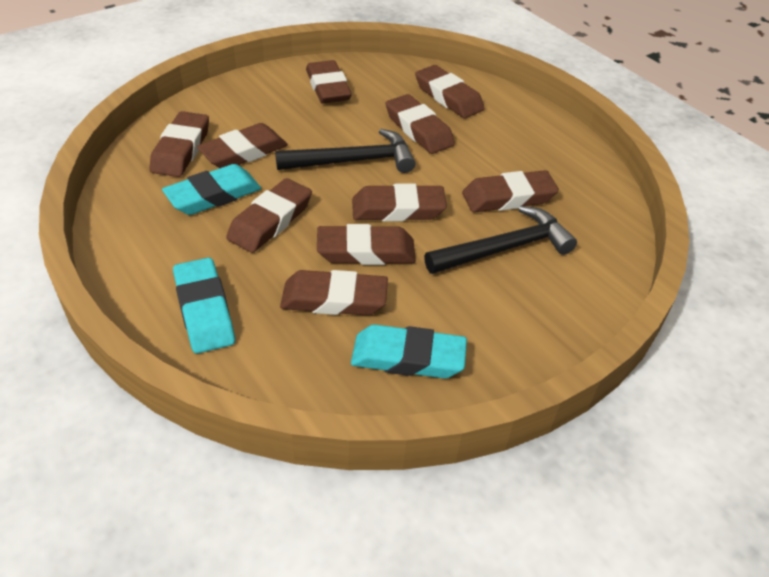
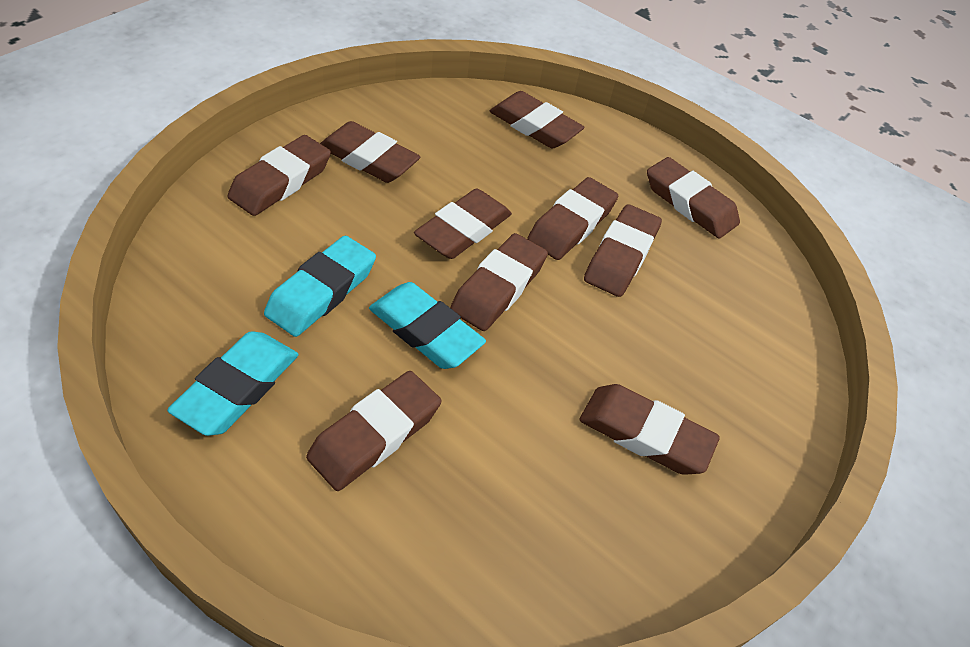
black hammer: [275,129,416,173] [424,206,577,274] = 2 -> none = 0

